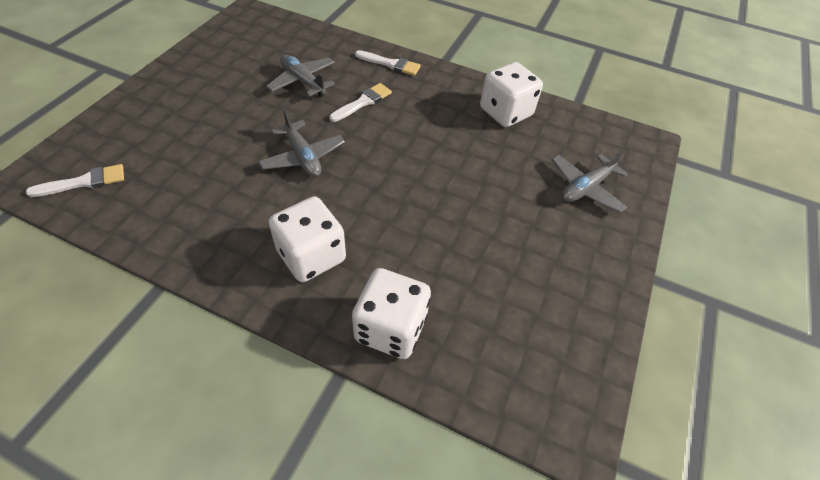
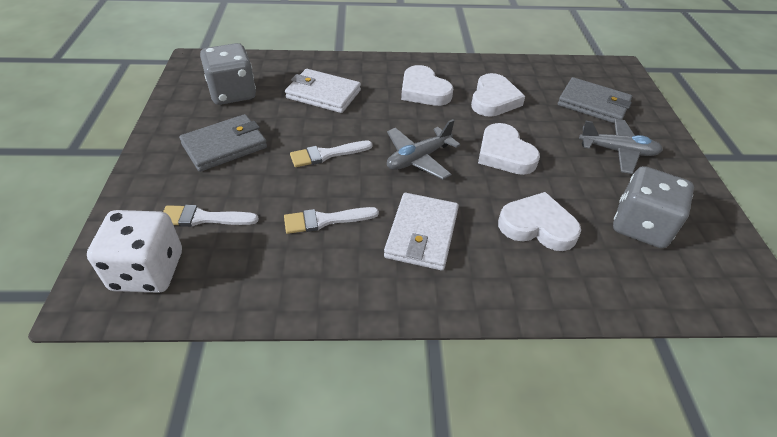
grey dice: none = 0 -> [200,43,256,105] [613,166,694,248] = 2
grey plane: [259,109,345,177] [266,55,335,97] [552,149,628,213] = 3 -> [387,119,461,180] [579,119,663,174] = 2
grey wallet: none = 0 -> [179,114,267,172] [558,77,632,124] = 2
white dice: [269,196,346,282] [352,268,431,359] [480,62,543,127] = 3 -> [87,210,182,293] = 1
white heart: none = 0 -> [401,65,453,106] [471,73,525,117] [478,123,540,175] [498,192,581,251] = 4
white wallet: none = 0 -> [285,69,361,113] [384,193,459,271] = 2

